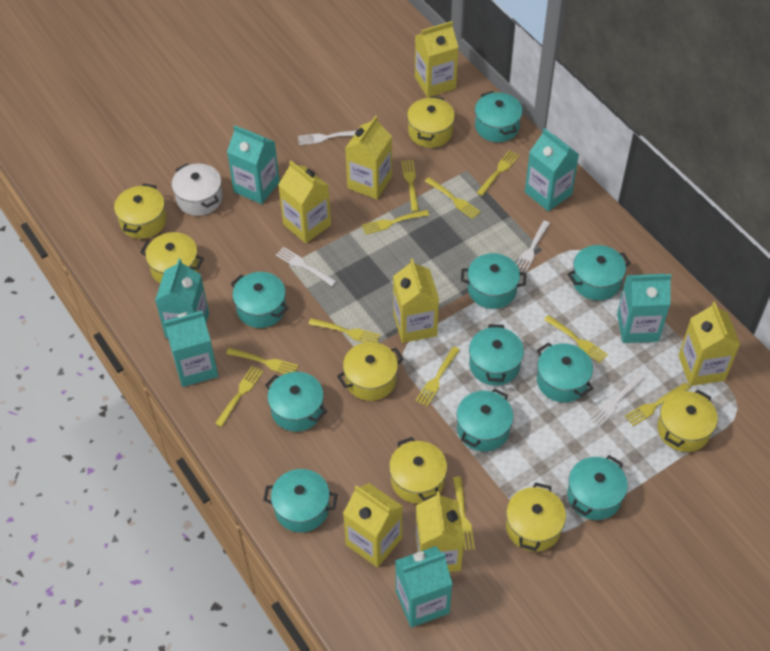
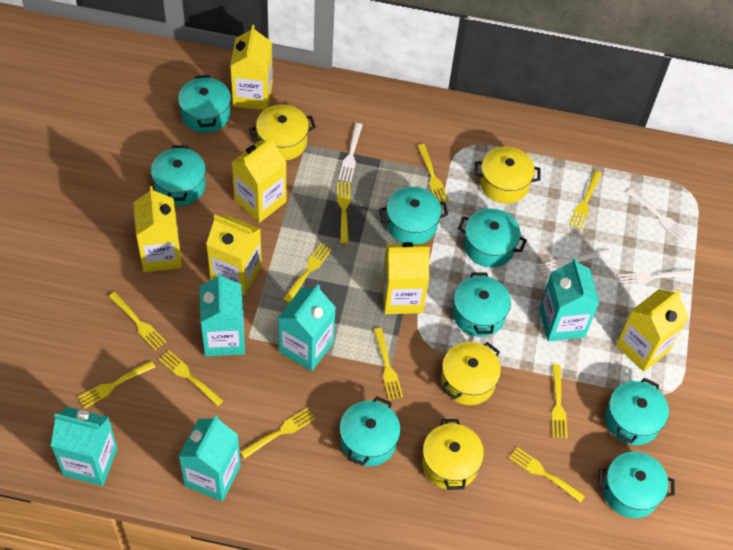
turquoise carton: [155,259,209,338] [164,311,218,387] [227,125,280,204] [395,546,452,628] [525,128,579,211] [617,274,672,343] = 6 -> [51,407,118,486] [178,415,241,501] [200,272,245,356] [278,285,336,371] [539,258,599,341] = 5
turquoise pot: [231,272,288,328] [263,469,338,532] [265,372,327,432] [457,388,513,451] [461,253,526,309] [469,324,524,386] [475,91,523,142] [537,342,593,402] [567,245,631,300] [567,455,628,520] = 10 -> [151,145,206,206] [178,75,231,133] [339,396,401,466] [379,187,448,244] [453,272,511,337] [458,209,527,268] [598,452,675,518] [605,378,669,445] = 8
white pot: [172,163,223,216] = 1 -> none = 0
yellow carton: [278,161,331,243] [343,483,403,567] [345,116,392,199] [393,258,439,343] [415,21,458,98] [415,491,464,572] [679,302,740,386] = 7 -> [133,186,182,272] [206,214,262,295] [230,25,273,110] [232,137,286,223] [382,242,430,314] [616,289,689,372] = 6
yellow pot: [114,183,167,239] [140,232,204,283] [337,342,404,401] [389,437,447,504] [407,96,455,148] [506,482,566,552] [658,389,718,452] = 7 -> [249,105,316,161] [422,419,484,490] [441,342,501,405] [474,147,541,204] = 4

